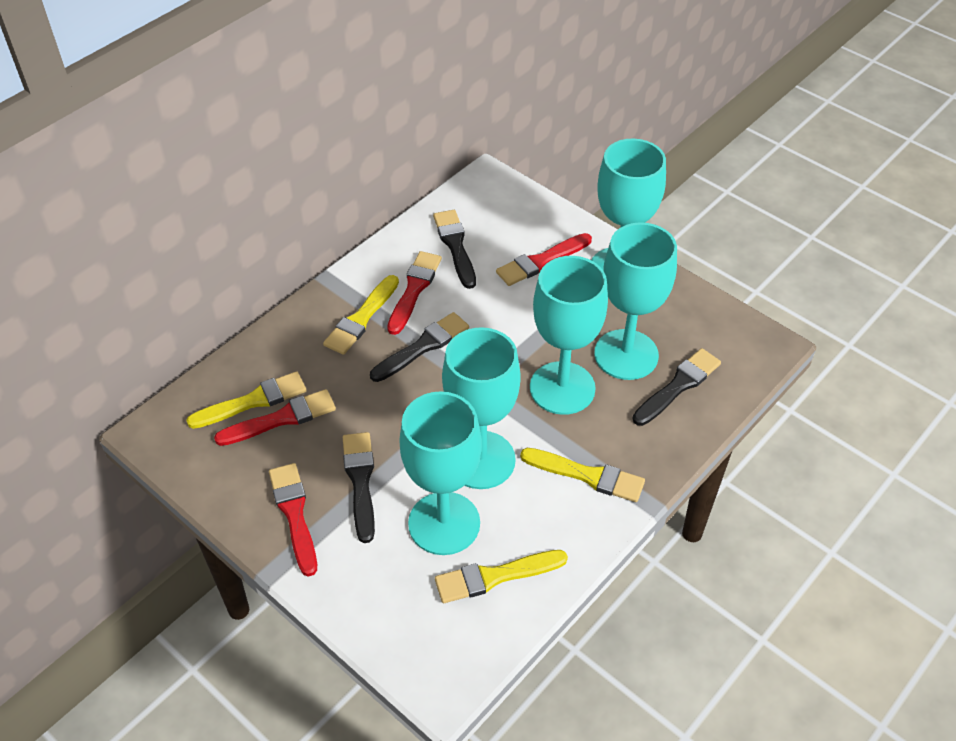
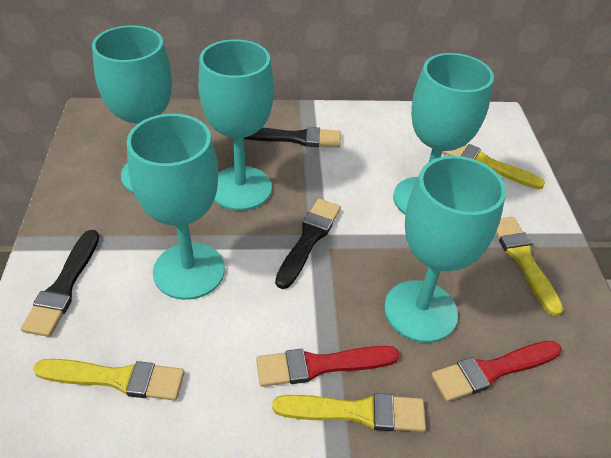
black brush: [343,432,375,543] [370,312,469,382] [433,210,476,289] [632,348,721,426] = 4 -> [21,230,99,337] [244,127,341,148] [275,198,341,289] = 3
red brush: [214,389,336,446] [269,463,317,577] [387,251,442,335] [496,233,592,286] = 4 -> [256,346,400,387] [431,341,562,402] = 2

